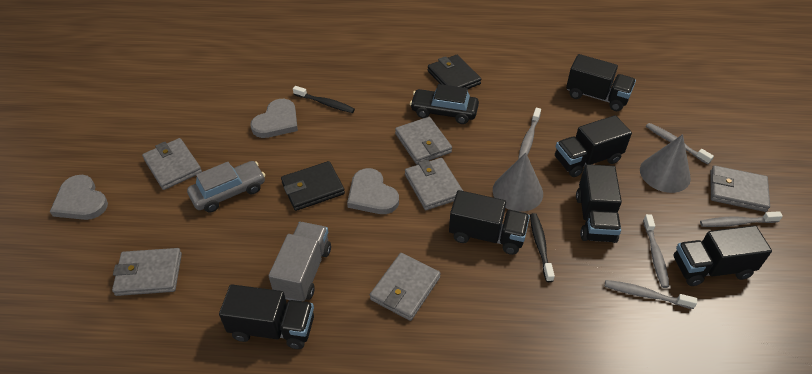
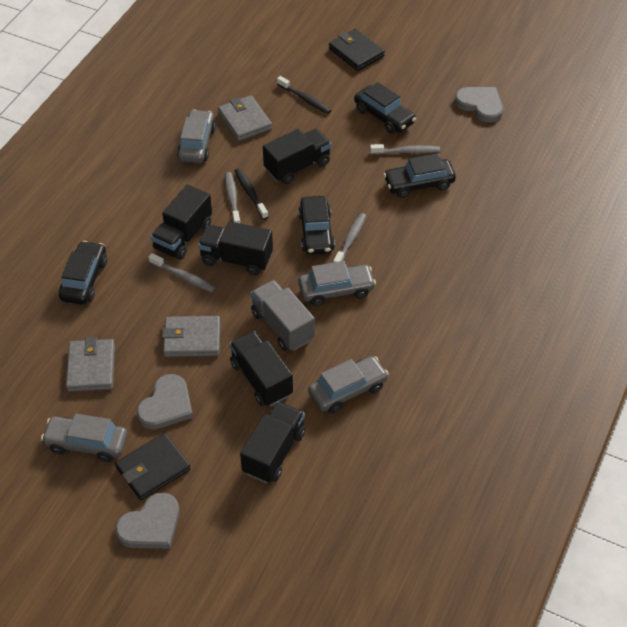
black car: [410,84,479,124] = 1 -> [59,241,107,304] [298,196,335,255] [354,82,416,133] [383,153,456,198] = 4
black truck: [219,284,314,349] [449,190,530,255] [555,115,632,177] [566,54,636,111] [576,164,622,243] [674,225,772,286] = 6 -> [151,185,212,260] [198,221,273,275] [229,331,293,406] [240,402,305,483] [263,129,331,184] = 5
grey car: [187,161,266,212] = 1 -> [41,414,128,462] [177,109,216,163] [298,261,376,306] [308,356,389,413] = 4
grey cone: [493,152,543,212] [640,134,691,193] = 2 -> none = 0
grey toothbrush: [518,108,541,159] [605,280,697,309] [643,214,669,288] [646,123,714,164] [700,211,783,227] = 5 -> [148,253,215,292] [225,172,241,224] [333,213,366,263] [370,144,440,155] = 4
grey wallet: [112,248,182,296] [142,138,202,190] [370,253,441,321] [395,117,452,165] [405,158,463,210] [711,165,770,212] = 6 -> [66,337,115,392] [162,316,221,357] [218,95,272,141] = 3

